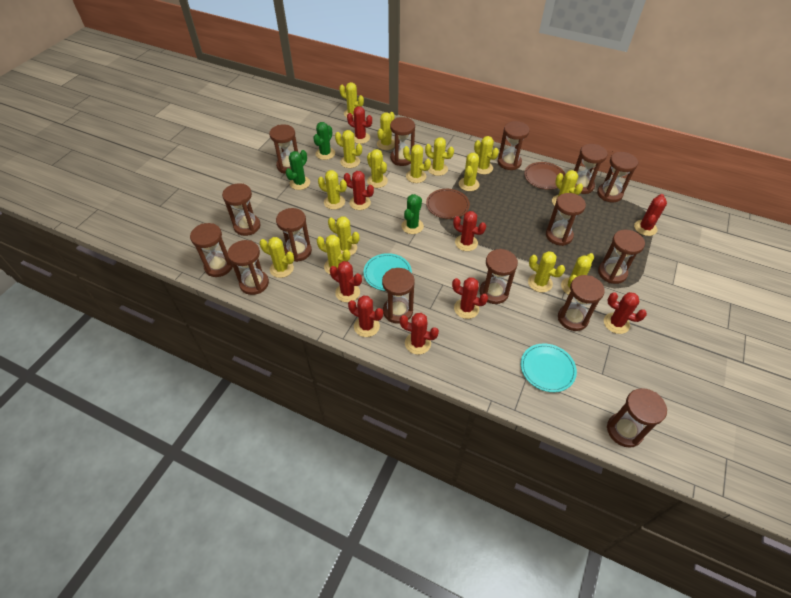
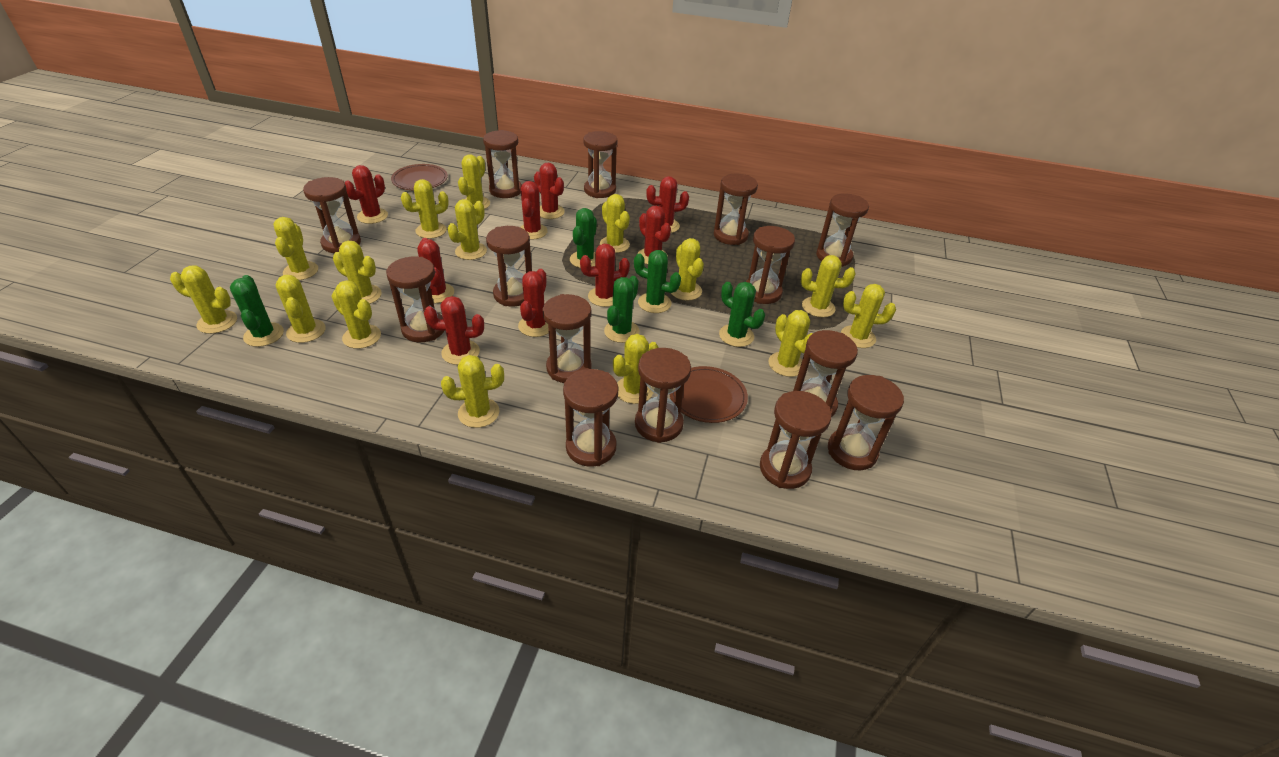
brown hourglass: [190,223,233,277] [222,183,261,236] [227,240,269,295] [269,124,298,174] [276,208,312,262] [382,268,415,324] [390,117,415,166] [479,249,518,304] [498,121,530,170] [546,193,586,246] [558,275,605,331] [574,144,607,194] [597,152,638,202] [598,230,645,284] [607,388,667,448] = 15 -> [303,177,361,253] [386,257,444,342] [483,130,522,198] [486,226,532,306] [542,294,592,383] [563,369,618,467] [583,131,617,198] [635,348,691,443] [714,173,758,245] [746,226,795,304] [760,391,832,489] [793,330,858,417] [816,193,869,267] [828,375,904,470] = 14
green cactus: [286,150,310,190] [313,122,335,160] [401,194,424,234] = 3 -> [230,275,284,347] [570,208,597,268] [604,276,640,343] [634,250,681,313] [719,282,765,347] = 5
turquoise plate: [363,253,412,291] [521,344,577,392] = 2 -> none = 0

